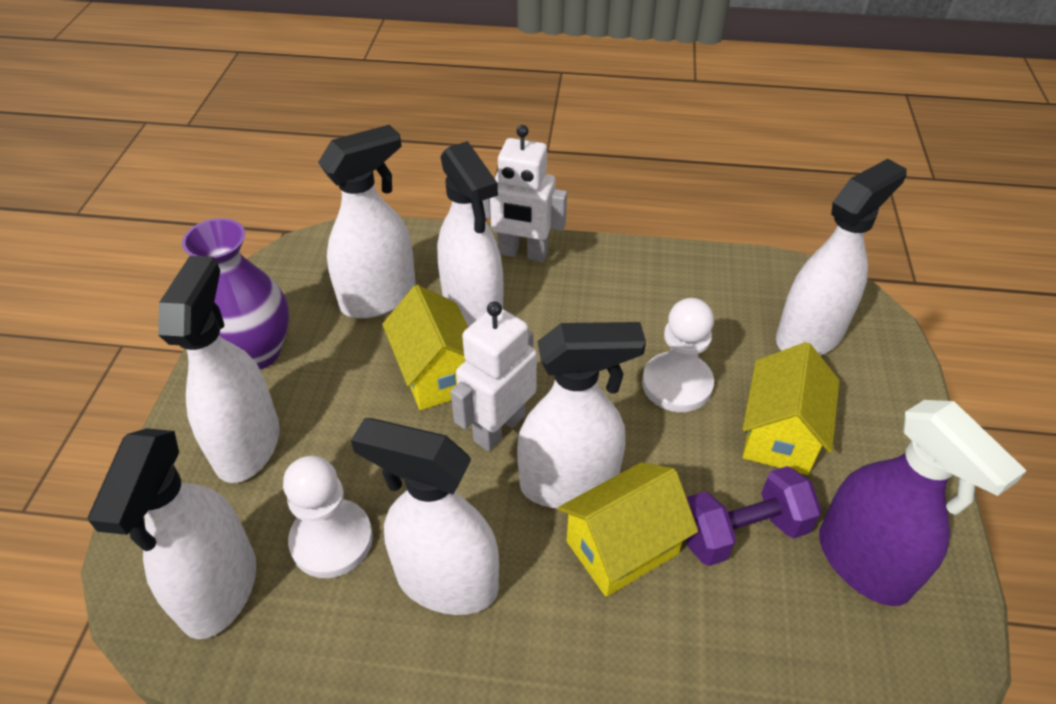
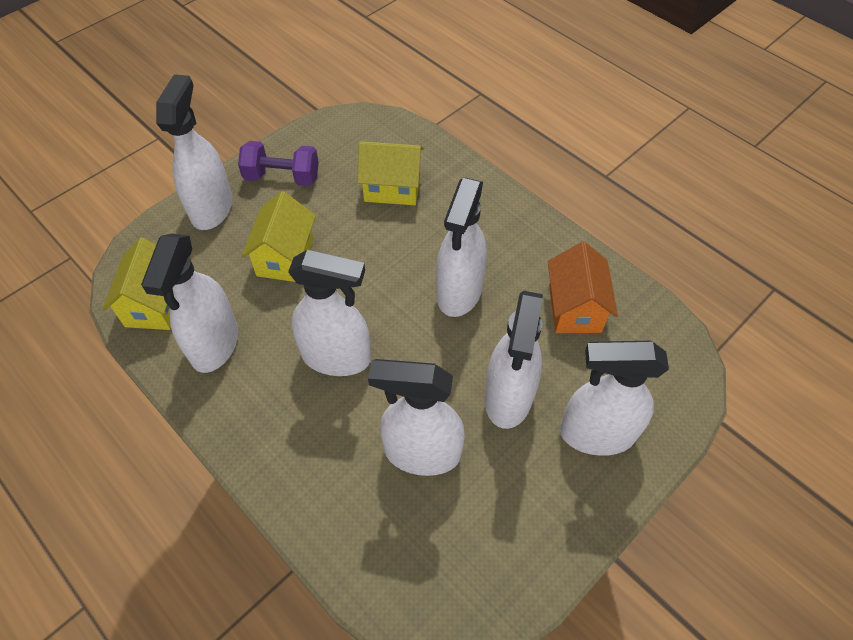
orange house: none = 0 -> [548,242,618,333] = 1
purple spray bottle: [819,400,1027,606] = 1 -> none = 0
purple vase: [182,218,289,369] = 1 -> none = 0
white pawn: [283,456,373,578] [642,298,714,412] = 2 -> none = 0
white robot: [451,301,537,451] [482,125,567,262] = 2 -> none = 0

